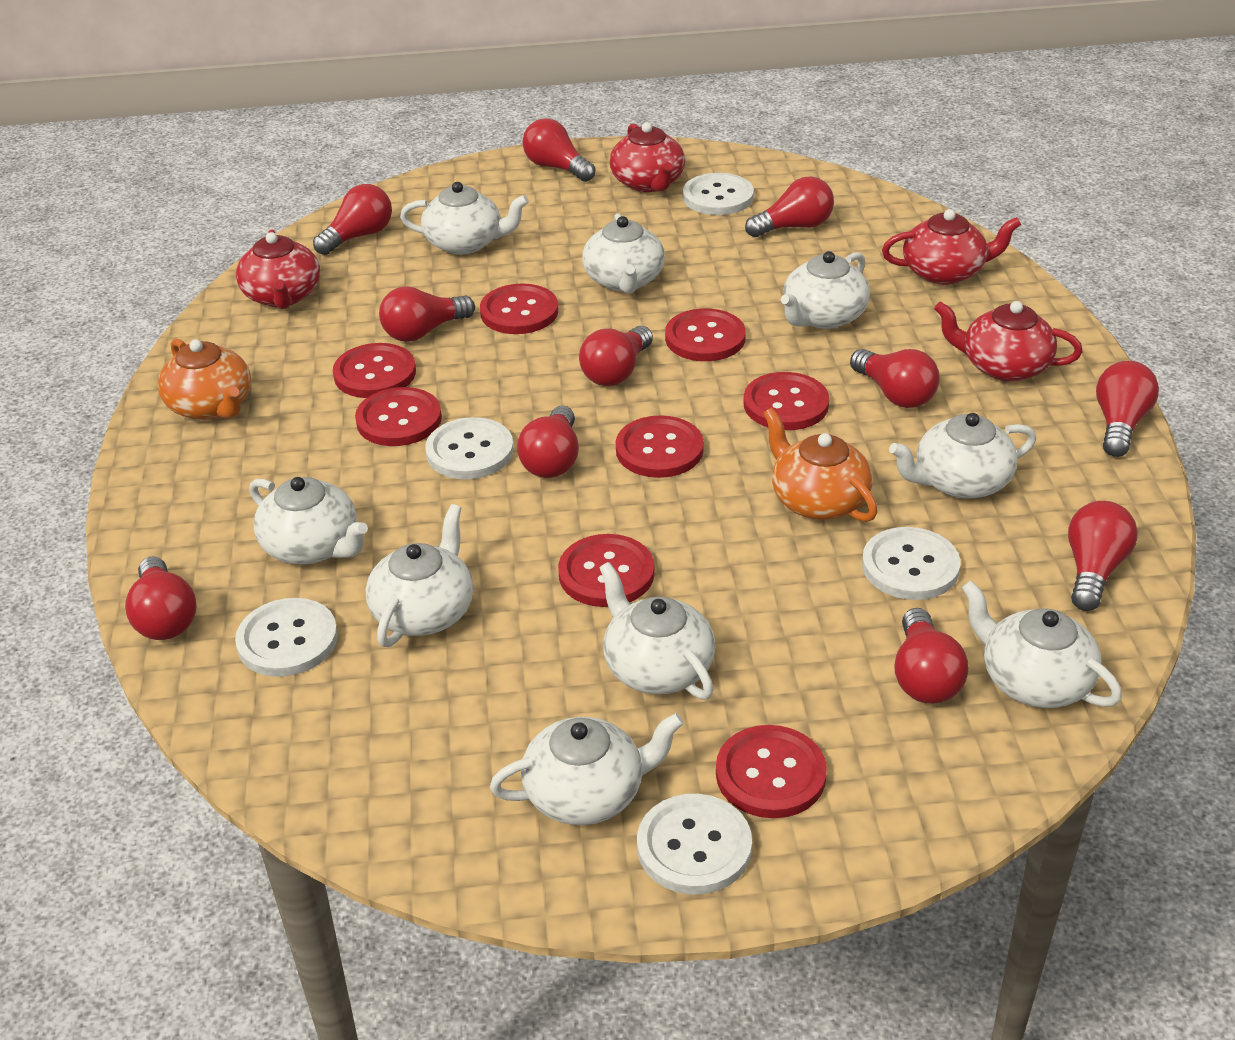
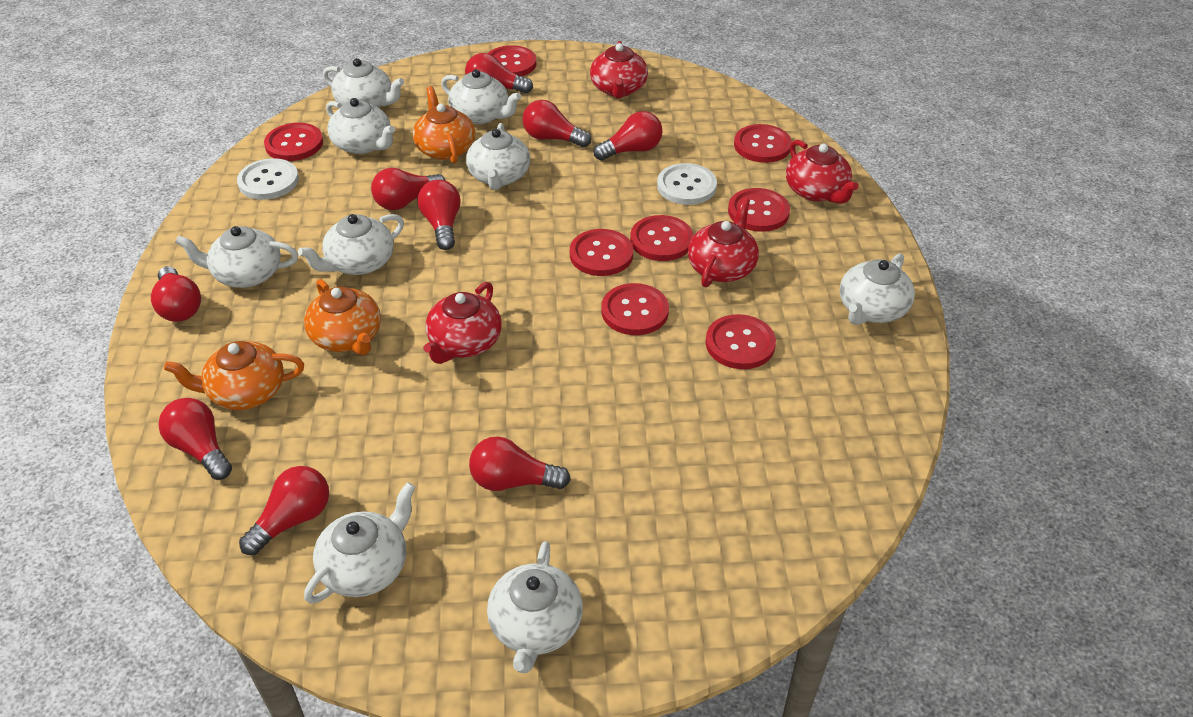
orange teapot: [158,338,251,420] [763,408,878,522] = 2 -> [164,341,304,410] [304,279,381,355] [413,86,475,163] = 3
red light bulb: [125,556,197,640] [313,184,392,255] [379,286,475,342] [517,406,579,478] [523,118,595,182] [579,326,653,386] [745,176,834,237] [850,349,940,408] [894,608,969,704] [1068,501,1138,611] [1096,361,1159,457] = 11 -> [151,266,201,322] [158,398,232,480] [239,466,329,555] [371,168,446,210] [418,180,461,250] [465,53,533,94] [469,436,571,491] [522,100,591,148] [593,111,663,161] = 9
white button: [235,598,338,677] [425,417,514,479] [637,794,752,894] [683,173,754,215] [862,527,960,600] = 5 -> [237,158,299,200] [657,163,717,205] = 2

